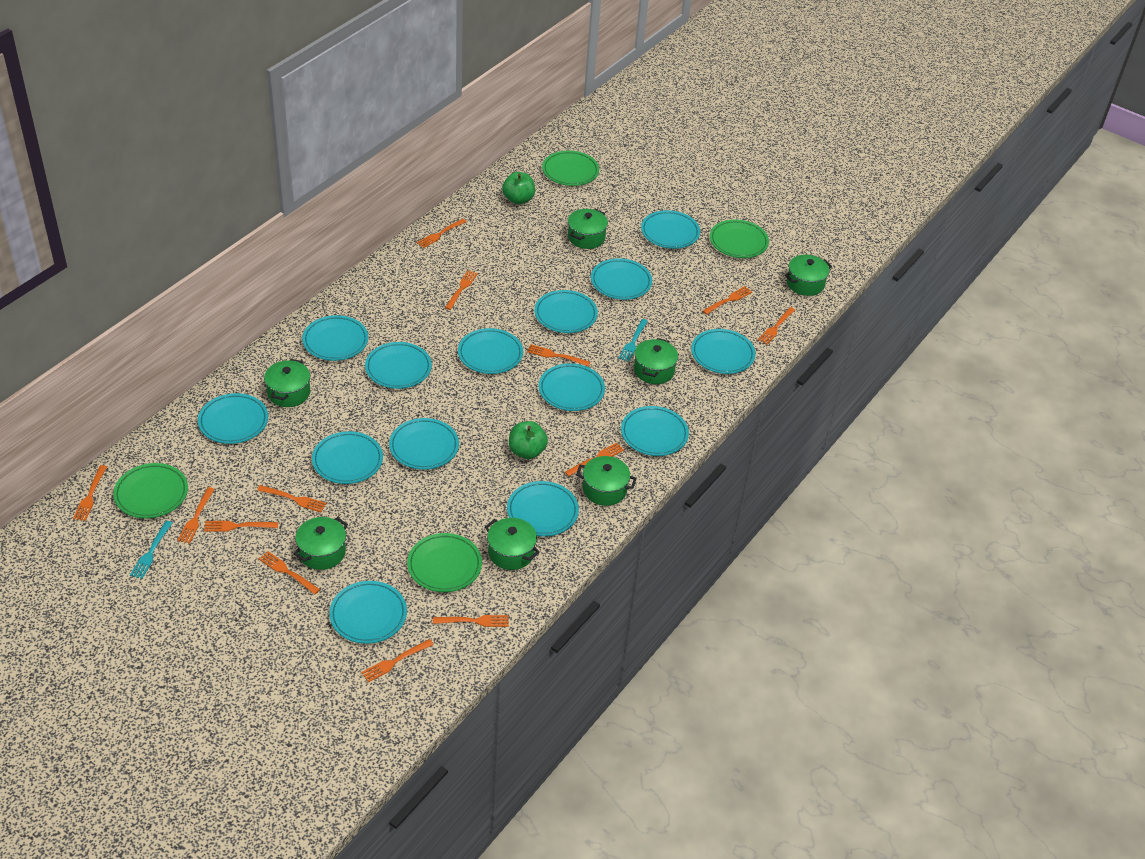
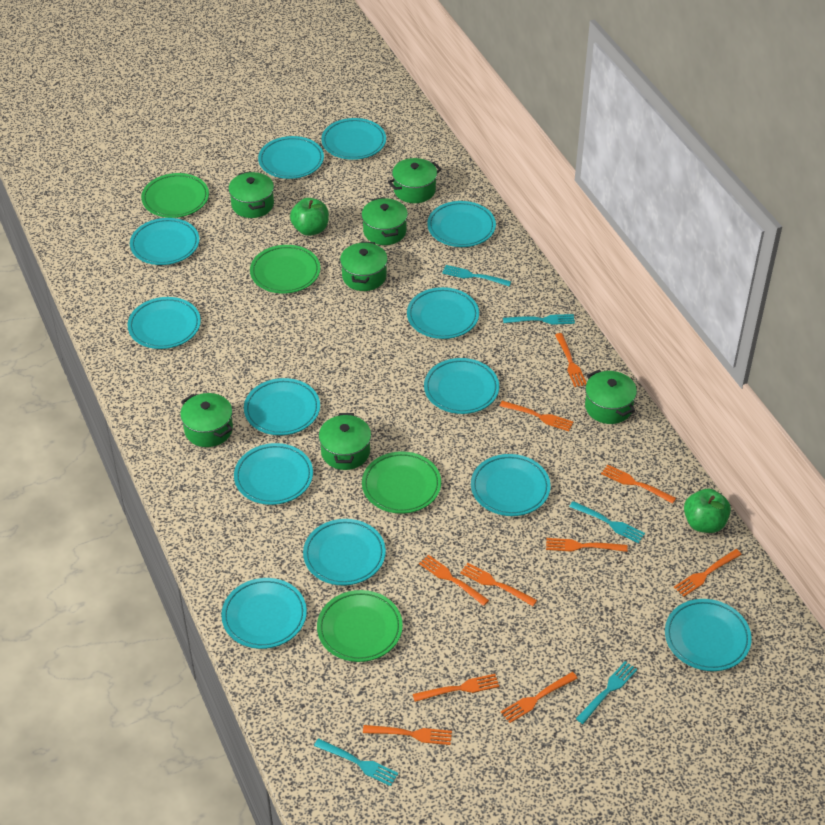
orange fork: [73,465,107,521] [177,487,215,544] [204,521,278,532] [257,485,327,512] [259,551,320,594] [361,639,434,682] [417,219,467,248] [433,615,509,627] [445,270,478,310] [527,344,591,367] [565,443,624,476] [703,286,752,315] [758,307,795,345] = 13 -> [363,725,452,745] [413,674,499,702] [419,555,489,606] [460,563,537,606] [500,401,573,431] [501,672,578,723] [546,538,628,552] [555,333,586,387] [601,464,676,504] [674,549,742,597] = 10
turquoise fork: [130,521,172,579] [618,319,648,362] = 2 -> [314,738,398,786] [442,265,511,286] [503,314,575,325] [569,501,645,543] [576,661,637,724] = 5
turquoise plate: [198,393,268,444] [302,315,368,361] [312,431,383,484] [329,581,407,644] [365,342,432,389] [389,418,459,470] [458,328,523,374] [507,481,579,536] [535,290,598,333] [539,363,605,411] [591,258,652,300] [621,406,689,456] [641,210,700,249] [691,329,756,374] = 14 -> [127,297,201,349] [130,218,199,265] [221,578,307,649] [234,443,313,505] [244,378,320,435] [258,136,324,179] [303,519,386,586] [321,118,386,160] [407,287,479,339] [424,358,499,414] [427,201,496,247] [471,454,551,516] [665,599,752,671] = 13

